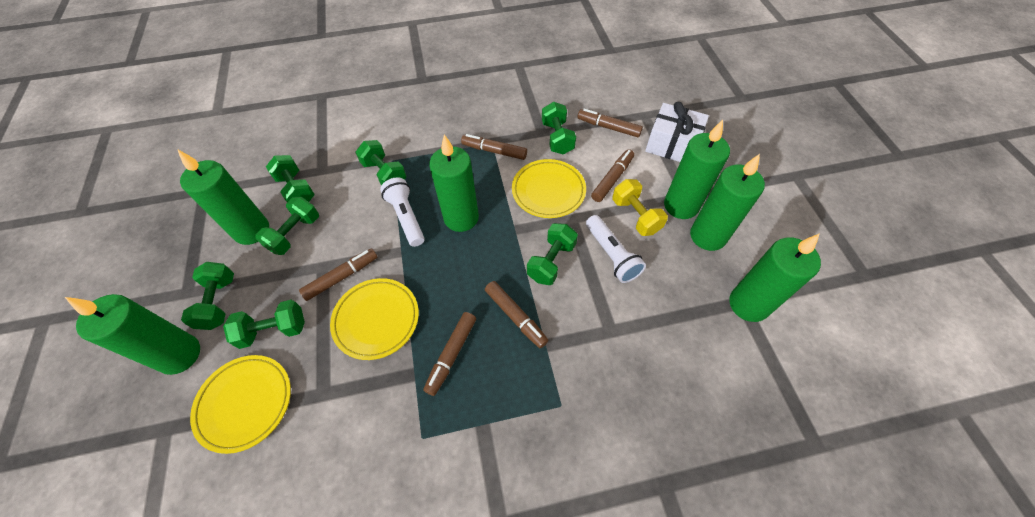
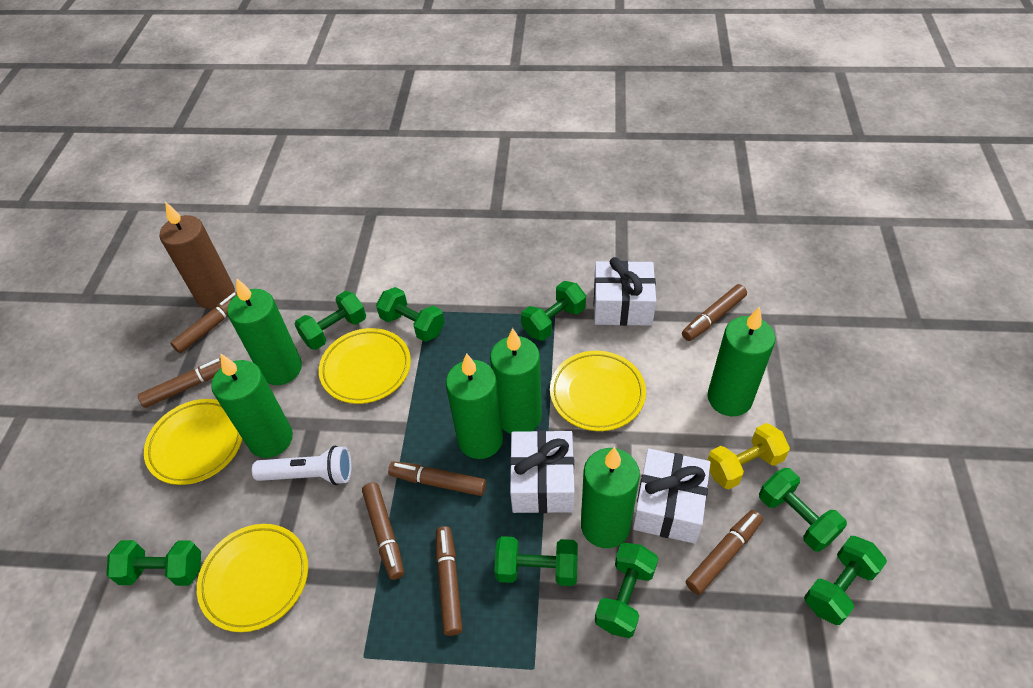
brown candle: none = 0 -> [160,202,235,309] = 1
brown marker: [299,248,377,301] [423,312,476,396] [461,134,527,160] [485,281,549,348] [577,109,643,137] [591,149,634,202] = 6 -> [138,358,221,408] [170,292,237,353] [362,483,404,580] [388,461,486,496] [436,526,463,636] [682,284,747,341] [686,510,763,595] = 7
green dumbbell: [181,262,234,330] [223,300,305,349] [255,197,319,255] [266,155,315,202] [355,140,406,185] [527,223,578,285] [542,102,576,155] = 7 -> [106,540,201,586] [295,291,366,350] [376,287,444,342] [494,536,578,586] [521,281,586,341] [595,543,658,638] [759,468,847,552] [804,536,887,625] = 8
white flashlight: [380,177,425,247] [586,215,646,283] = 2 -> [252,446,351,485] = 1
white gift: [645,102,709,162] = 1 -> [510,430,575,513] [594,257,656,326] [633,449,711,544] = 3
yellow plate: [190,355,291,454] [330,278,419,360] [512,159,586,218] = 3 -> [144,399,242,485] [197,524,308,632] [319,328,411,404] [550,351,646,431] = 4

